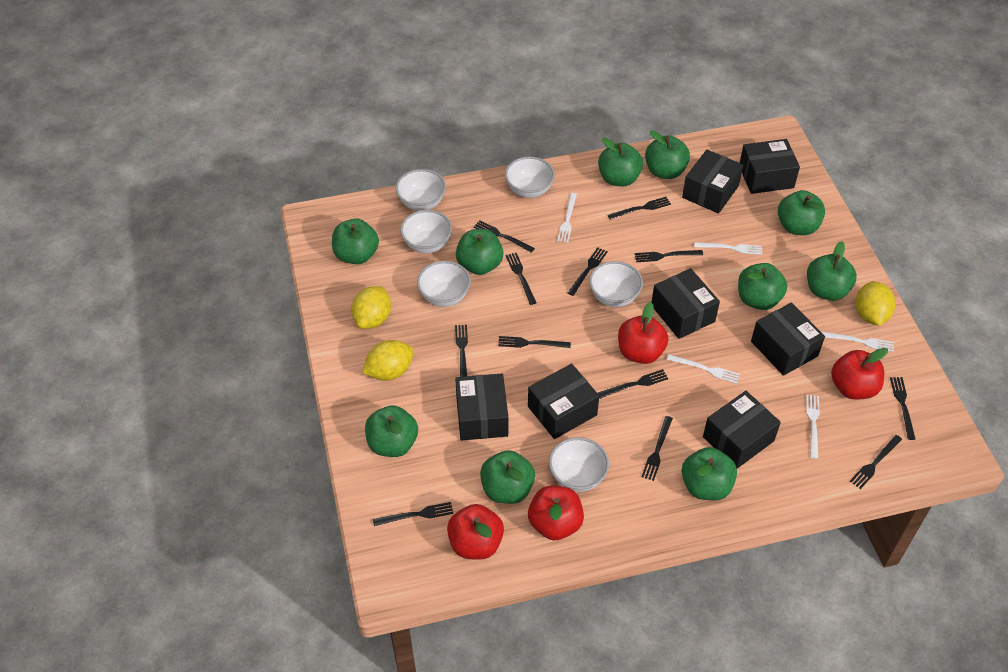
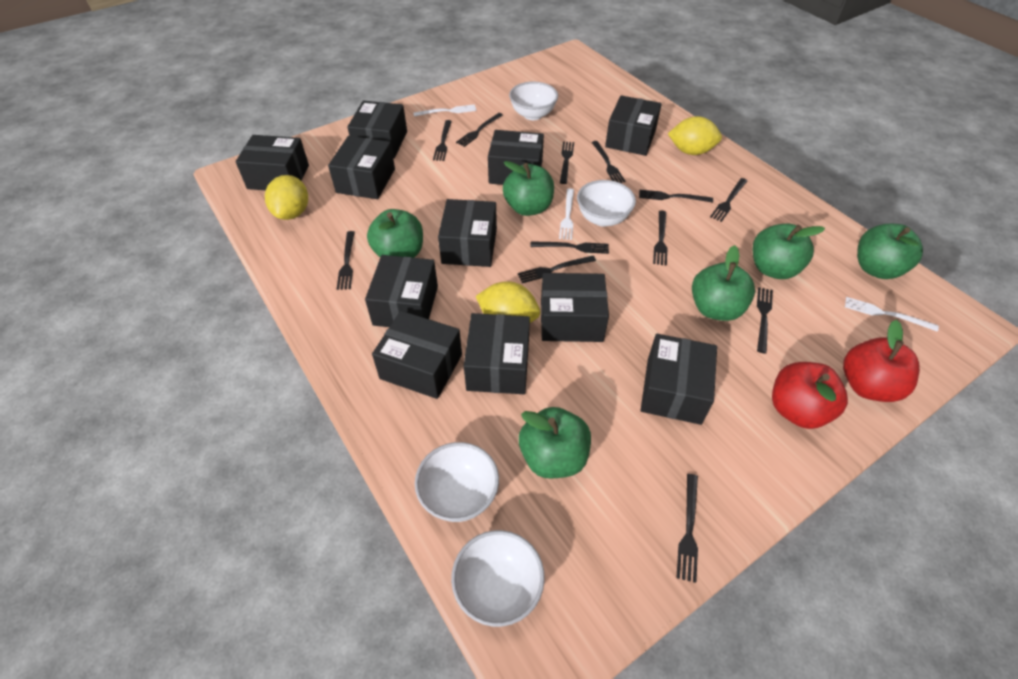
black box: [455,373,508,441] [528,363,599,439] [651,268,720,339] [682,149,743,214] [703,391,781,469] [740,139,800,194] [751,302,825,376] = 7 -> [235,135,309,190] [328,136,395,199] [347,100,407,159] [365,255,438,327] [372,311,462,399] [438,199,497,267] [464,313,530,394] [488,130,544,185] [541,273,609,342] [605,95,662,156] [641,334,717,425] = 11
green apple: [332,219,379,264] [365,405,418,457] [456,229,503,275] [480,450,535,504] [598,138,643,186] [645,130,690,179] [682,447,737,501] [738,263,787,310] [778,190,825,235] [807,241,857,301] = 10 -> [367,209,423,258] [503,161,554,216] [519,407,591,479] [692,245,755,321] [753,224,825,279] [857,224,923,279] = 6
red apple: [447,504,504,560] [528,486,584,540] [618,302,668,364] [831,348,888,400] = 4 -> [772,362,848,429] [843,320,920,402] = 2
white bowl: [396,169,446,211] [400,210,452,253] [417,261,471,307] [505,157,555,198] [549,437,609,492] [589,261,643,307] = 6 -> [415,442,499,522] [451,530,545,627] [509,82,558,120] [577,180,636,227] = 4
white fork: [557,193,577,243] [667,354,740,384] [694,242,762,255] [806,395,820,459] [821,331,894,352] = 5 -> [413,104,477,117] [559,188,574,240] [845,297,939,332] = 3

